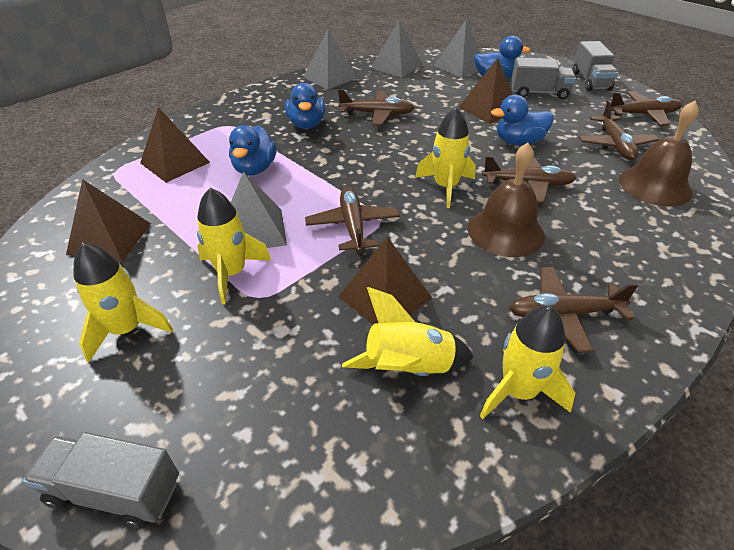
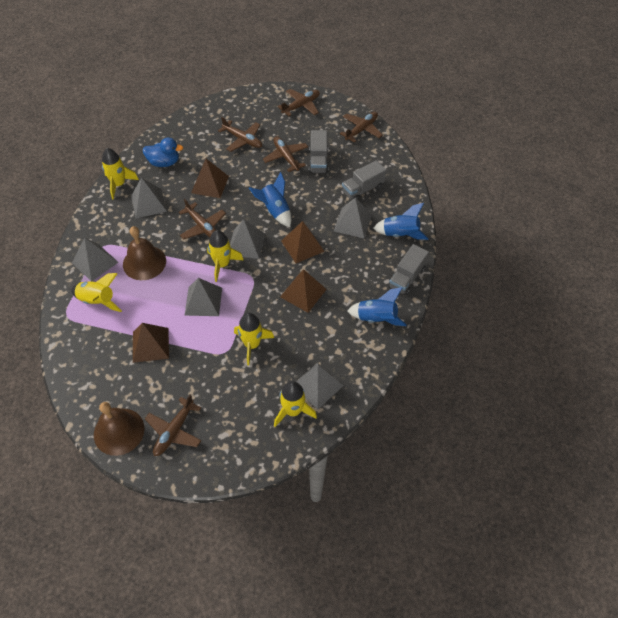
blue duck: [229,126,277,176] [285,83,325,129] [474,36,530,79] [491,95,554,145] = 4 -> [143,138,183,167] = 1
blue rocket: none = 0 -> [249,172,291,227] [347,287,407,326] [373,203,429,240] = 3
grey pyramid: [231,171,287,248] [303,30,357,89] [371,20,423,78] [434,20,481,78] = 4 -> [72,238,119,282] [131,178,167,218] [184,278,222,316] [230,219,265,259] [296,363,343,410] [334,197,372,238] = 6

